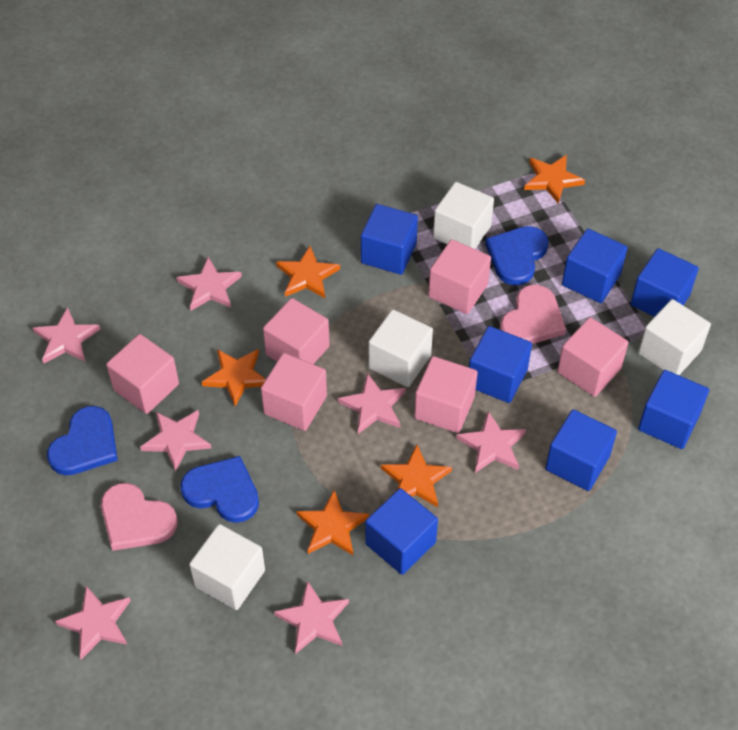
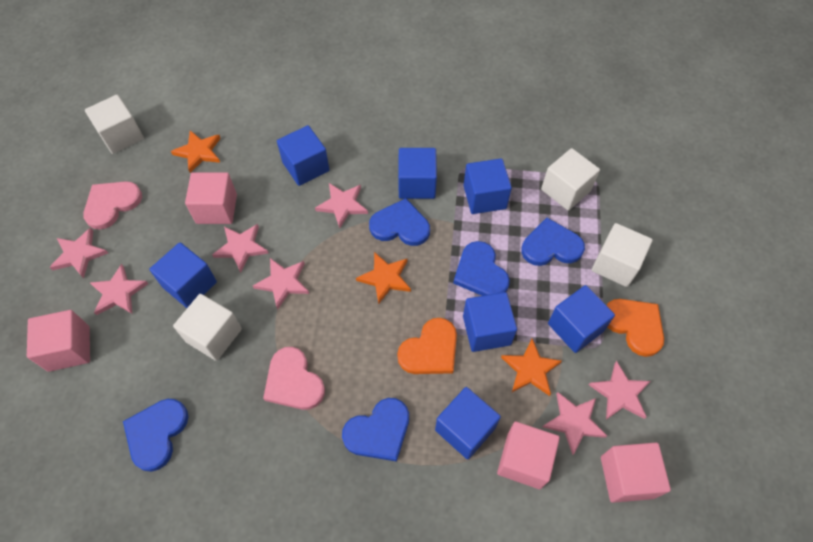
blue heart: [47,406,118,475] [180,456,259,523] [485,226,549,285] = 3 -> [123,399,189,472] [342,398,409,462] [369,198,430,246] [453,241,510,296] [521,218,585,266] = 5
orange heart: none = 0 -> [397,318,457,374] [607,299,664,357] = 2
orange star: [202,349,266,406] [276,246,340,298] [296,490,369,555] [381,445,452,507] [524,155,585,204] = 5 -> [171,130,221,173] [356,252,411,304] [501,339,562,396] = 3
pink cube: [106,334,179,414] [261,353,327,431] [263,298,330,364] [414,356,478,433] [428,239,491,314] [557,317,628,397] = 6 -> [27,310,90,372] [185,172,237,224] [497,421,560,489] [601,443,671,503] = 4

